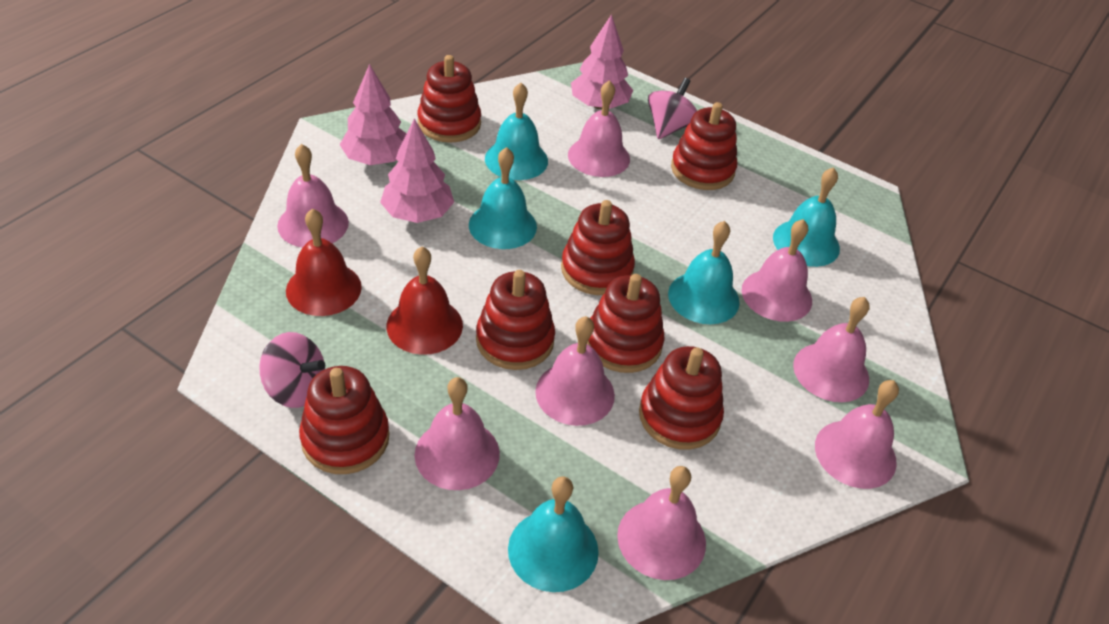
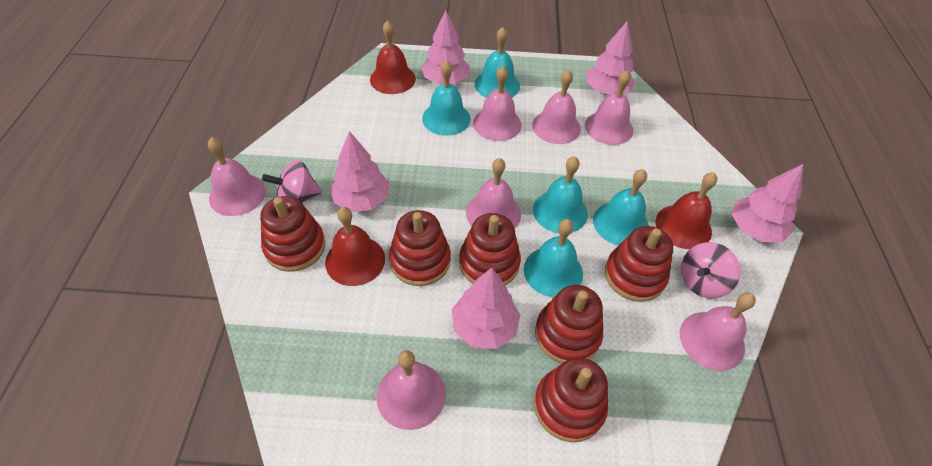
pink bell: [277,144,349,248] [415,377,500,490] [535,316,615,426] [568,80,630,177] [617,466,706,580] [742,219,812,322] [793,297,870,402] [815,380,899,489] = 8 -> [208,137,266,216] [376,350,446,430] [466,158,521,229] [473,66,522,141] [532,69,581,144] [585,71,633,145] [680,292,756,371] = 7
pink tree: [339,64,407,165] [380,118,454,223] [571,14,633,109] = 3 -> [330,131,390,212] [421,11,470,85] [452,268,521,349] [586,22,635,95] [731,164,803,242] = 5
red bell: [286,208,362,316] [387,247,463,355] = 2 -> [325,207,385,286] [370,20,416,94] [656,172,717,249] = 3
red stacking toy: [299,366,389,474] [417,55,481,143] [476,270,555,370] [561,200,635,295] [587,274,665,373] [639,346,724,450] [671,102,737,190] = 7 -> [260,196,325,272] [389,210,451,286] [459,213,521,285] [534,357,608,442] [535,285,603,363] [605,226,673,302] = 6

